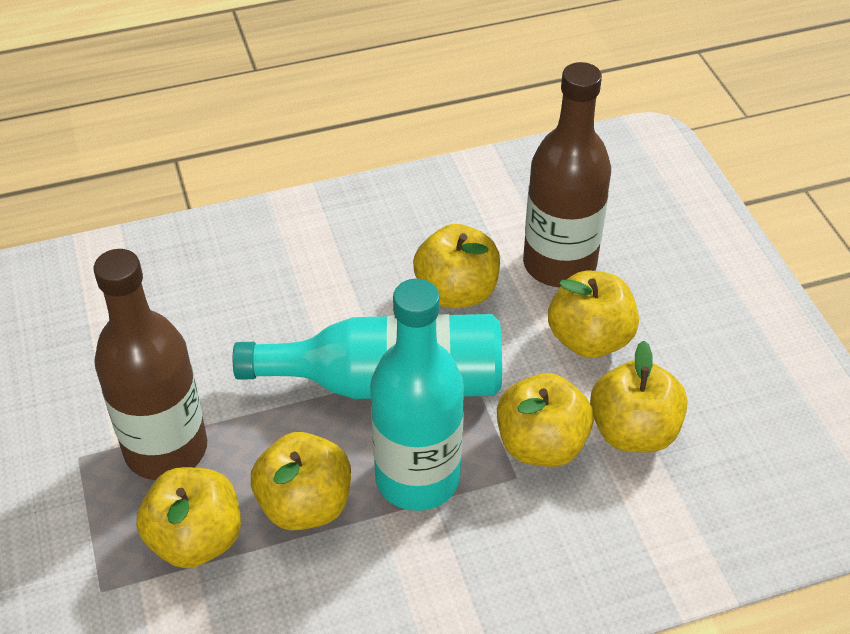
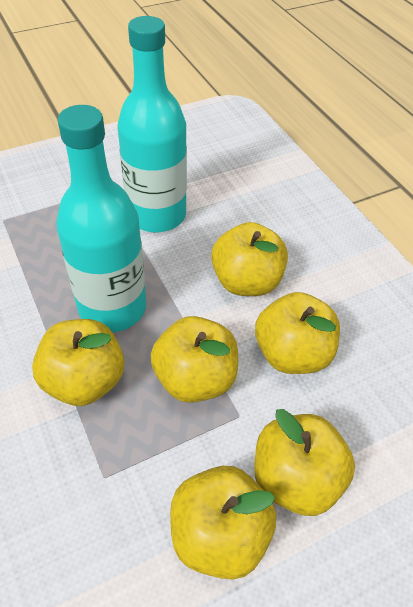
brown bottle: [93,249,207,480] [523,62,611,287] = 2 -> none = 0

